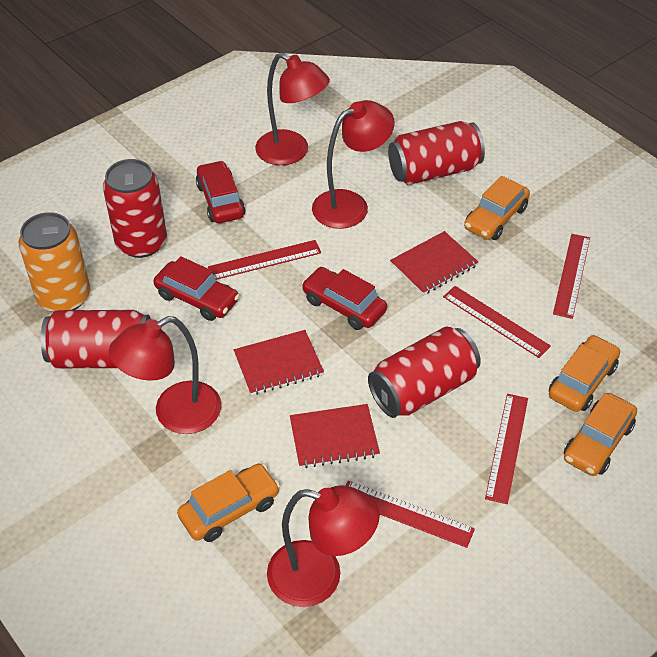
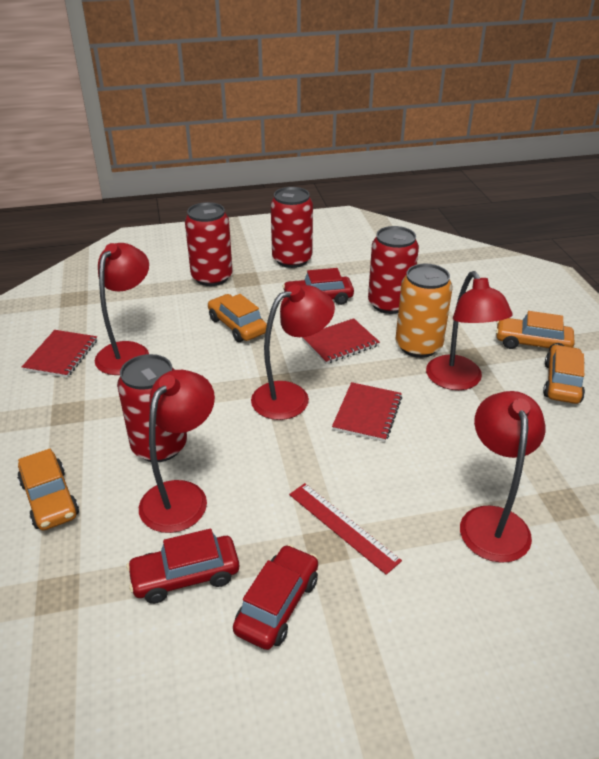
red lamp: [109,316,222,434] [255,52,330,165] [267,485,380,607] [312,100,395,229] = 4 -> [95,243,149,375] [139,370,215,533] [251,284,335,420] [426,271,512,390] [460,391,545,563] = 5
red ruler: [208,240,321,280] [345,481,475,548] [443,286,551,358] [485,394,528,504] [553,234,590,319] = 5 -> [289,483,402,575] = 1

